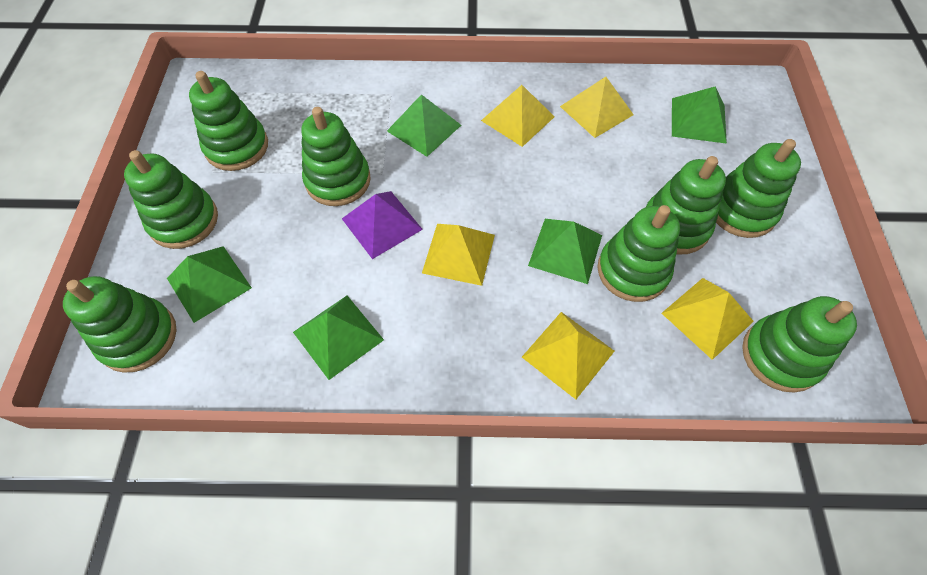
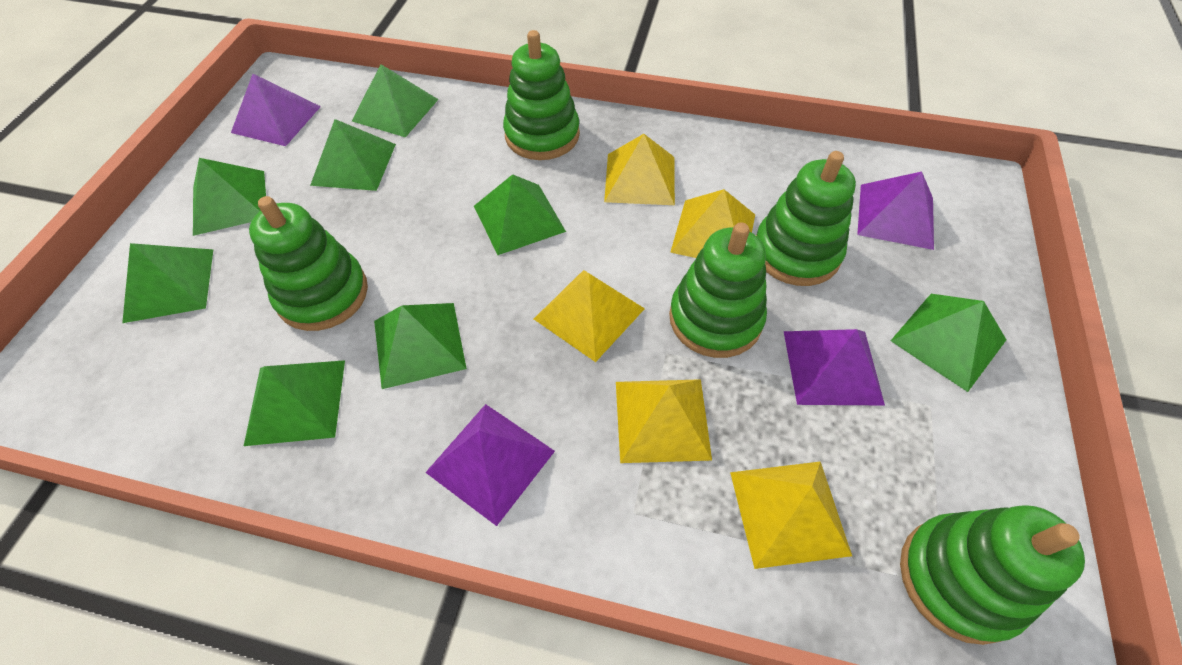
green pyramid: [167,246,252,323] [293,296,384,380] [387,94,461,157] [528,219,602,284] [672,86,727,144] = 5 -> [122,243,214,323] [193,158,266,236] [244,360,345,446] [310,119,396,191] [352,64,439,138] [374,303,467,389] [474,174,566,255] [891,294,1006,392] = 8
green stacking toy: [63,276,176,373] [124,150,218,249] [189,71,268,171] [301,107,371,206] [598,205,680,302] [646,156,726,254] [716,139,801,238] [742,296,857,393] = 8 -> [249,196,368,331] [503,30,580,160] [669,222,767,358] [756,151,856,286] [900,505,1085,645] = 5
purple pyramid: [342,191,423,259] = 1 -> [231,74,321,146] [425,404,555,526] [784,329,885,405] [857,172,934,250] = 4

